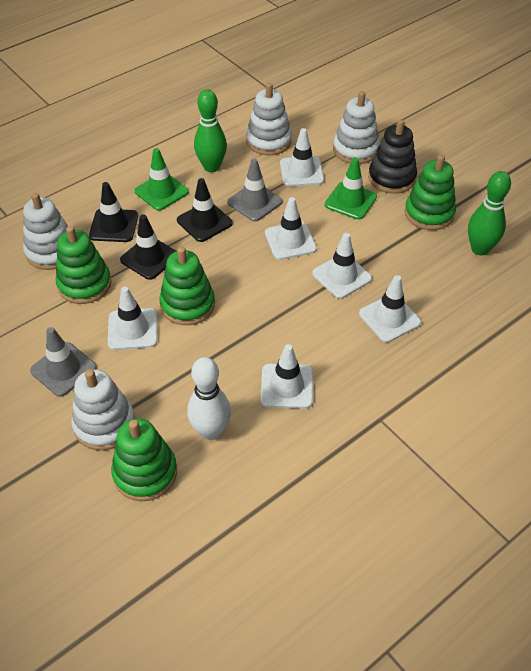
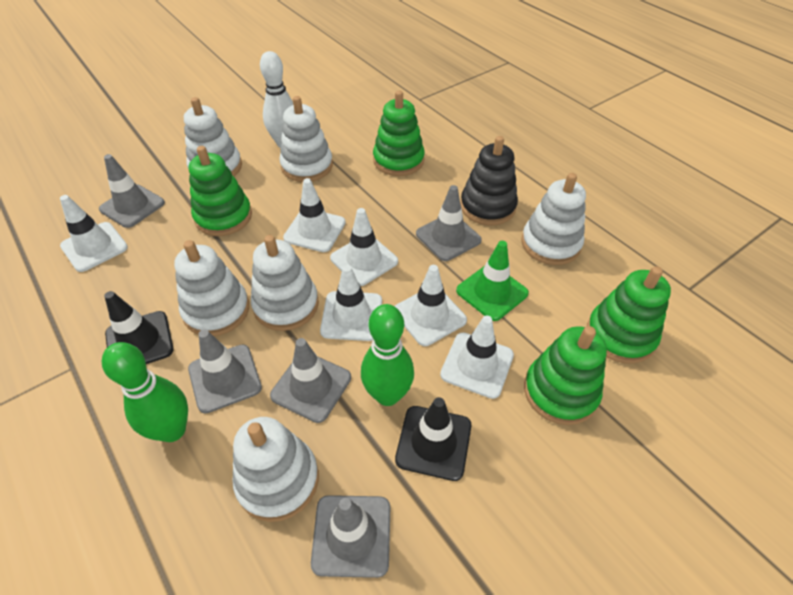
black traffic cone: [89,182,138,242] [120,214,176,280] [177,178,232,242] = 3 -> [104,291,174,364] [395,397,471,481] = 2
green traffic cone: [135,148,189,211] [325,157,377,220] = 2 -> [456,241,529,321] = 1
grey traffic cone: [30,327,97,397] [227,159,282,221] = 2 -> [99,154,165,228] [188,329,262,413] [270,338,351,423] [311,495,390,578] [416,185,482,261] = 5
white stacking toy: [23,193,68,270] [71,369,135,450] [246,83,292,155] [333,91,380,164] = 4 -> [174,240,249,336] [184,97,242,176] [232,417,319,522] [251,235,319,331] [279,96,333,182] [521,173,586,265] = 6

